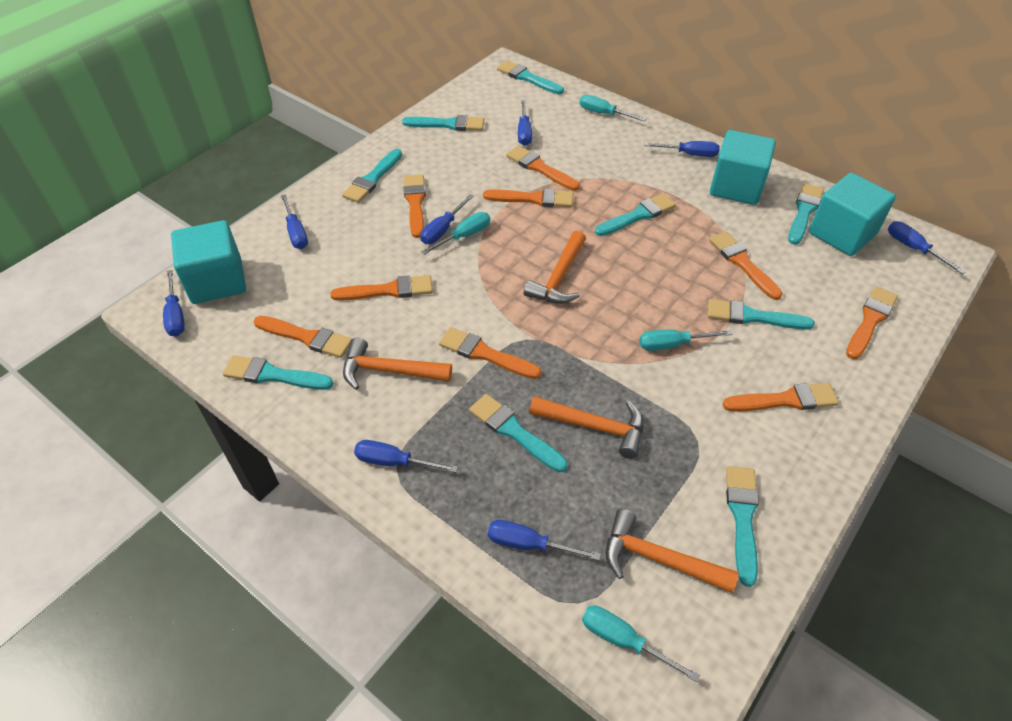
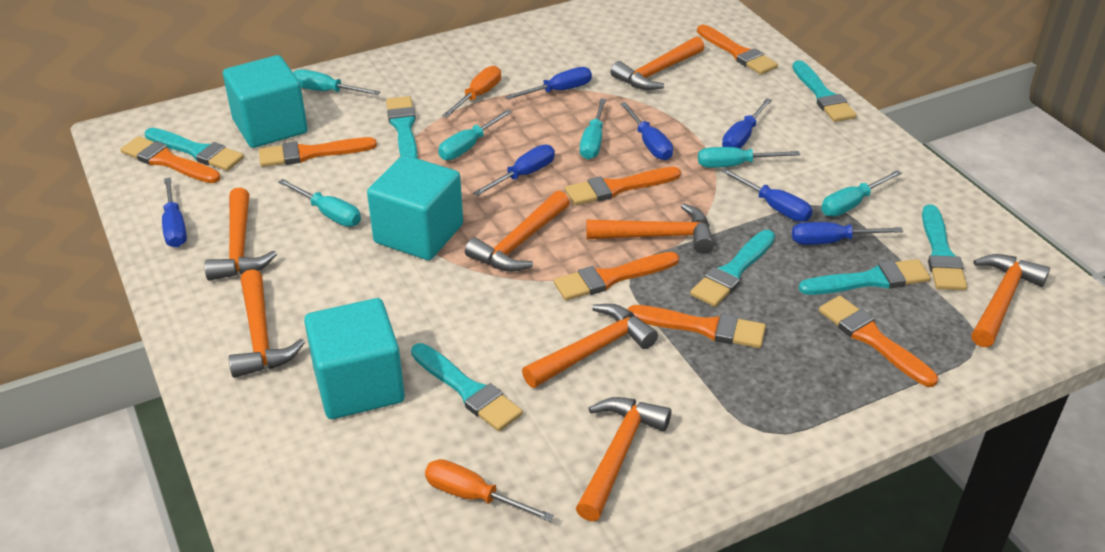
blue screwdriver: [163,270,185,337] [281,194,308,249] [354,440,458,472] [421,194,474,244] [488,520,601,561] [518,100,532,146] [644,141,720,157] [888,221,966,274] = 8 -> [162,178,187,248] [473,145,555,196] [505,67,592,100] [620,102,673,160] [721,168,813,222] [722,98,772,149] [792,222,903,245] = 7
orange brush: [254,316,352,358] [330,275,433,301] [404,174,426,238] [439,327,541,379] [483,188,574,207] [506,146,580,191] [709,232,783,300] [723,383,839,412] [846,286,898,359] = 9 -> [120,136,220,183] [259,137,377,167] [554,252,679,301] [565,167,681,205] [628,305,766,348] [697,25,778,75] [819,296,938,387] = 7
orange hammer: [343,337,452,390] [524,231,586,304] [529,396,644,459] [606,509,739,593] = 4 -> [205,188,277,281] [229,269,305,378] [465,191,570,272] [522,304,658,388] [576,397,671,521] [586,204,714,254] [611,37,705,90] [971,254,1050,347] = 8
orange screwdriver: none = 0 -> [425,459,554,522] [442,66,501,117] = 2
turquoise brush: [223,355,334,390] [342,149,402,203] [402,115,484,131] [469,394,567,472] [497,60,564,94] [595,193,676,236] [708,299,815,330] [726,466,759,587] [788,183,824,245] = 9 -> [145,128,244,171] [386,96,418,159] [411,343,523,431] [690,230,775,307] [792,60,857,122] [798,259,931,295] [922,205,967,290] = 7
turquoise screwdriver: [421,212,490,255] [580,95,646,121] [582,606,700,682] [640,330,732,351] = 4 -> [278,179,361,227] [293,69,380,95] [438,109,512,160] [580,99,606,159] [698,147,800,168] [821,170,902,217] = 6

